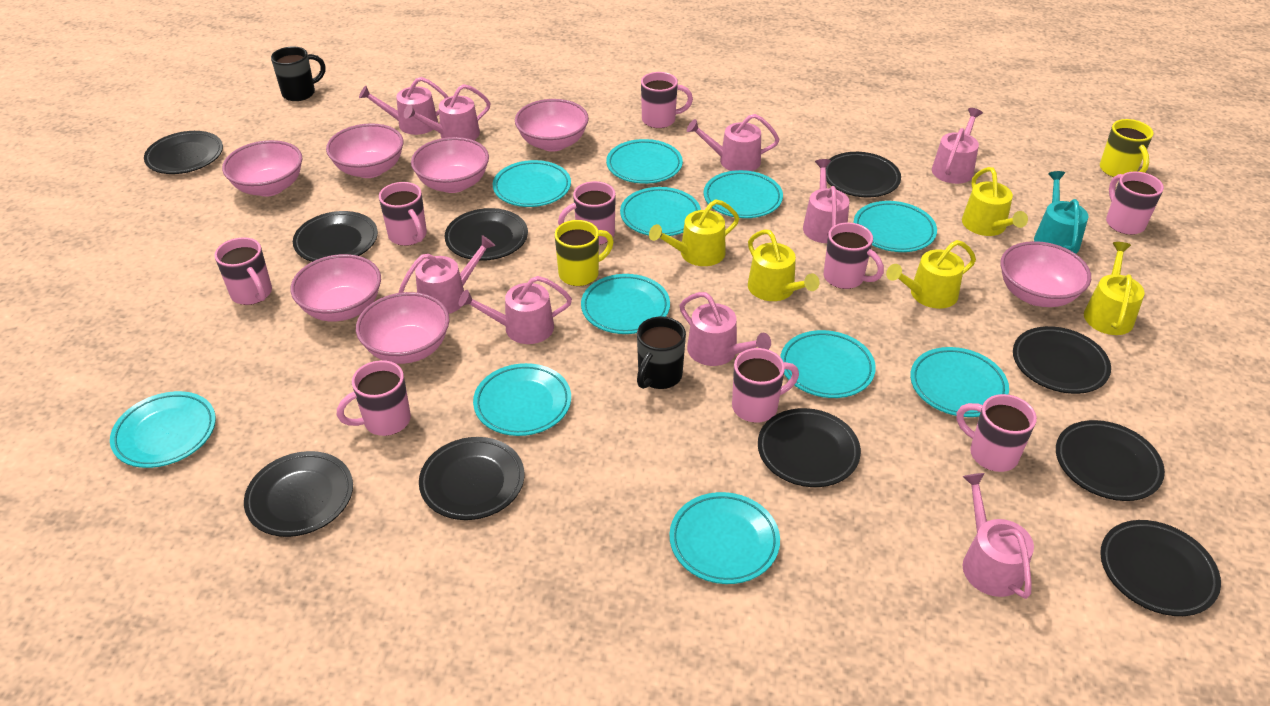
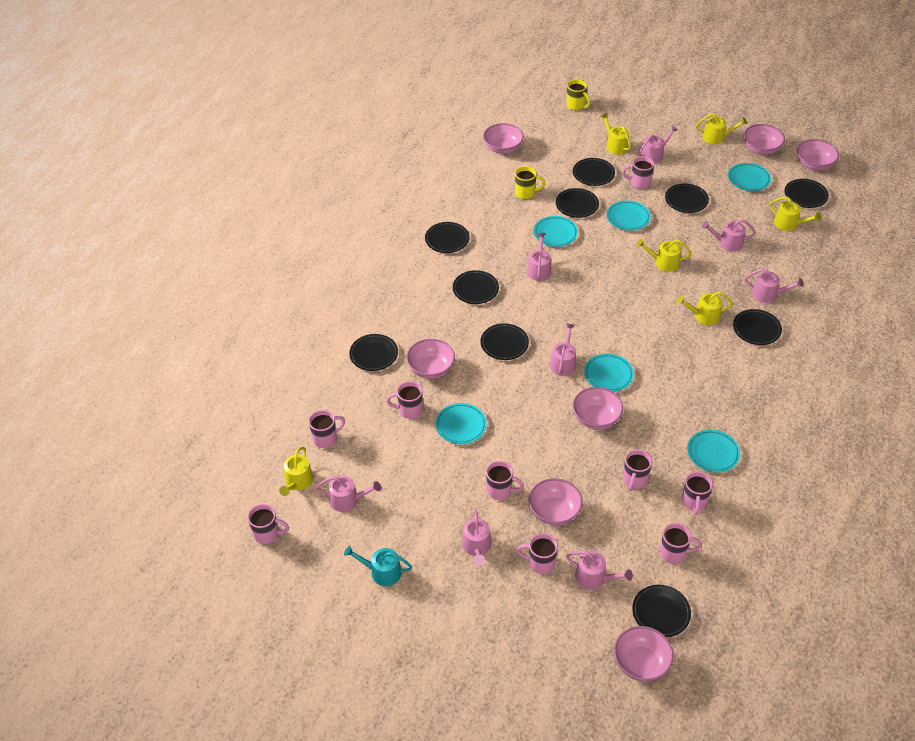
black mug: [271,47,325,101] [637,316,686,389] = 2 -> none = 0
pink watering can: [359,77,448,135] [398,235,495,314] [404,84,490,140] [459,276,572,344] [680,292,771,366] [687,114,780,171] [803,159,849,243] [932,108,983,184] [962,473,1034,599] = 9 -> [316,476,381,512] [462,510,491,565] [527,233,551,281] [550,323,576,376] [566,551,633,589] [639,125,678,164] [702,219,756,252] [745,268,804,303] = 8
turquoise plate: [110,391,216,468] [473,363,571,436] [493,160,571,207] [581,274,670,334] [606,139,683,184] [620,187,701,236] [669,492,780,584] [704,170,783,218] [780,330,876,398] [854,201,937,252] [910,347,1009,417] = 11 -> [435,403,487,444] [534,216,578,247] [584,354,634,392] [607,200,651,231] [687,430,740,473] [728,163,771,191] = 6
yellow watering can: [649,200,739,266] [748,229,820,301] [886,240,976,309] [962,167,1028,236] [1084,242,1145,335] = 5 -> [279,447,313,496] [600,113,631,155] [637,239,692,272] [676,292,733,325] [696,113,747,144] [769,197,821,231] = 6

